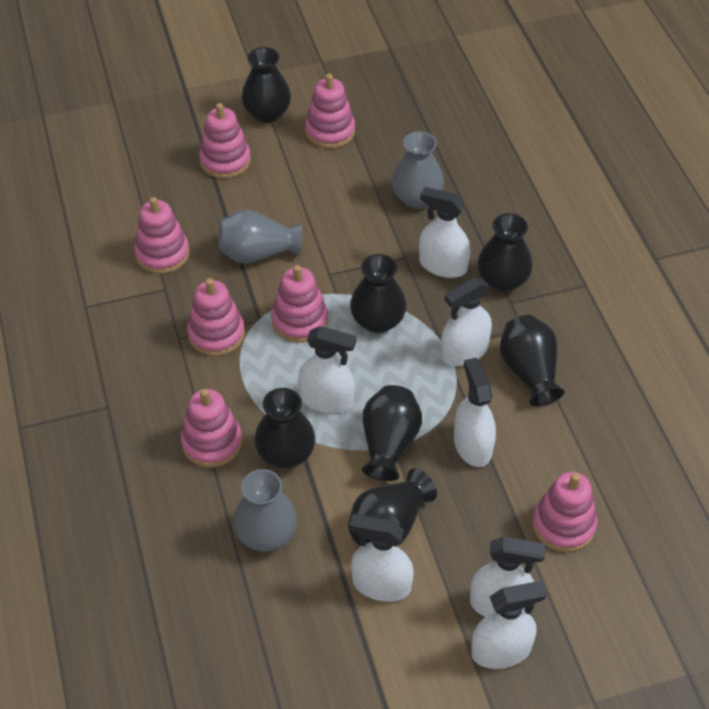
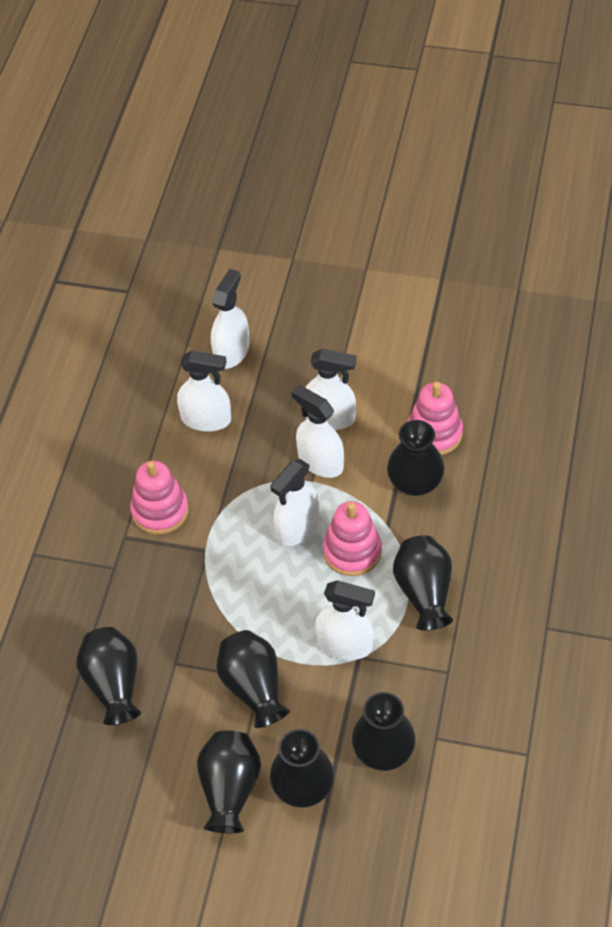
grey vase: [219,209,302,264] [233,469,297,552] [392,131,444,209] = 3 -> none = 0
pink stacking toy: [134,197,190,274] [181,389,242,468] [187,278,245,356] [199,103,251,179] [271,265,328,343] [305,74,355,148] [532,472,597,552] = 7 -> [130,461,189,535] [323,501,382,576] [407,382,463,455] = 3
white spray bottle: [298,326,356,413] [349,514,414,602] [419,187,470,278] [441,277,492,366] [454,358,496,467] [470,537,545,617] [471,580,547,669] = 7 -> [177,350,231,432] [211,269,249,369] [270,459,319,546] [291,385,344,478] [305,348,356,430] [315,580,375,660] = 6

